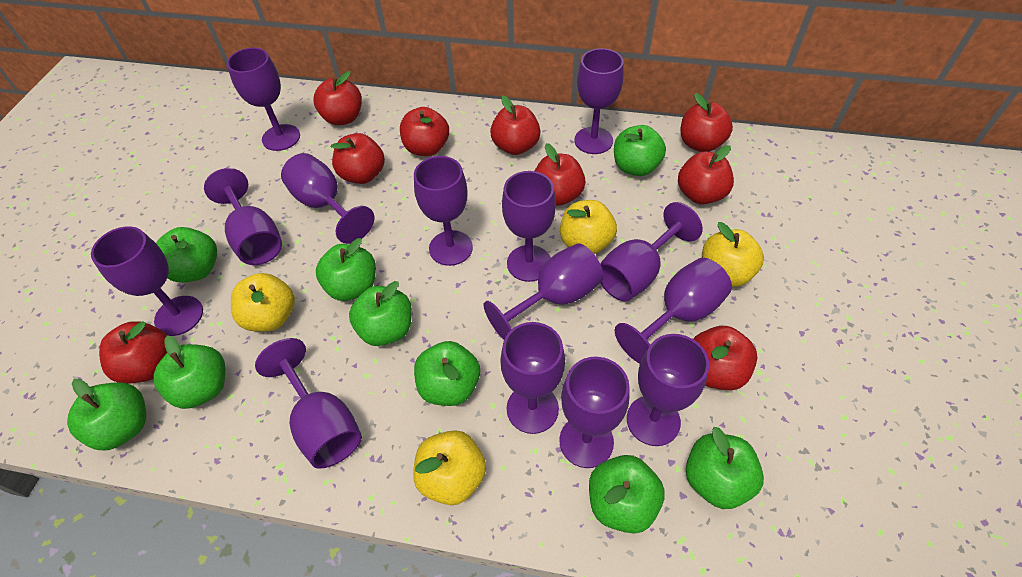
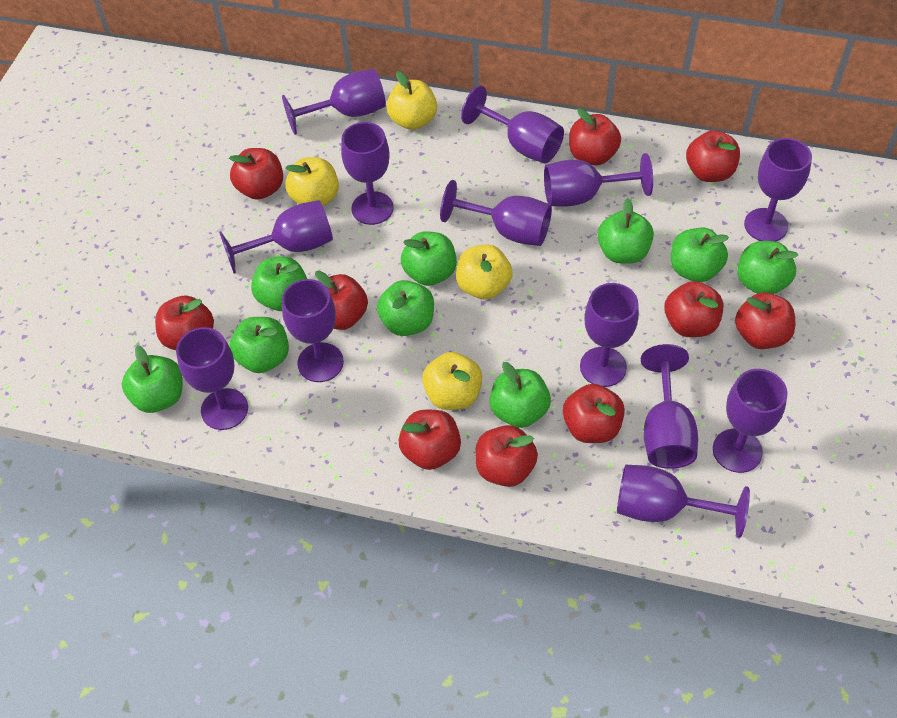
purple goblet: [91,226,203,336] [204,168,282,265] [227,48,300,151] [255,338,362,469] [281,153,374,244] [414,156,473,266] [483,243,604,340] [500,322,565,434] [502,171,556,282] [559,357,630,468] [574,48,624,154] [600,202,703,301] [615,258,732,363] [627,334,709,446] = 14 -> [176,327,248,430] [219,200,333,274] [282,69,386,135] [282,279,344,382] [341,122,394,225] [440,180,552,246] [461,86,564,163] [544,153,653,206] [580,283,639,387] [617,464,750,538] [641,344,698,469] [713,369,788,473] [744,138,812,241] = 13
red apple: [99,321,167,384] [313,71,362,126] [331,133,385,184] [400,107,449,156] [490,96,540,155] [535,143,586,206] [678,145,734,205] [681,93,733,152] [693,326,758,390] = 9 -> [155,295,214,350] [229,148,283,200] [315,271,368,330] [399,410,461,470] [475,425,538,487] [563,384,625,443] [569,108,621,166] [664,281,723,337] [686,130,740,182] [735,293,795,349] = 10

